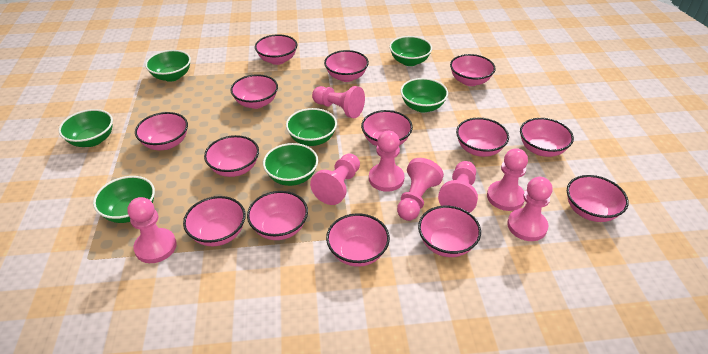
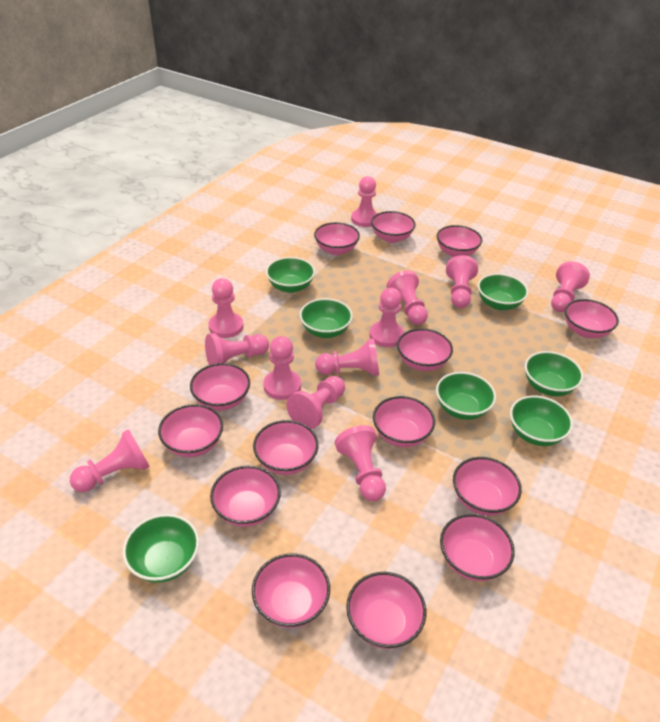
pink pawn: [128,197,177,263] [310,153,360,205] [312,86,365,118] [369,131,405,192] [397,158,444,221] [438,161,478,213] [487,148,528,211] [507,177,553,241] = 8 -> [70,429,150,492] [205,333,269,365] [208,278,243,338] [263,336,301,400] [286,376,345,429] [315,338,379,376] [335,425,386,501] [351,176,378,227] [369,288,404,347] [387,270,428,325] [446,255,478,308] [551,261,590,312] = 12

